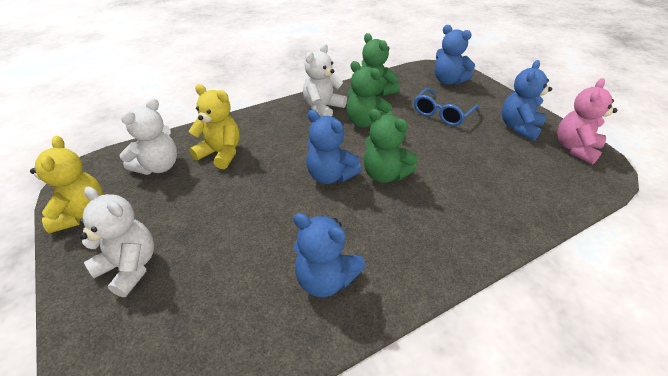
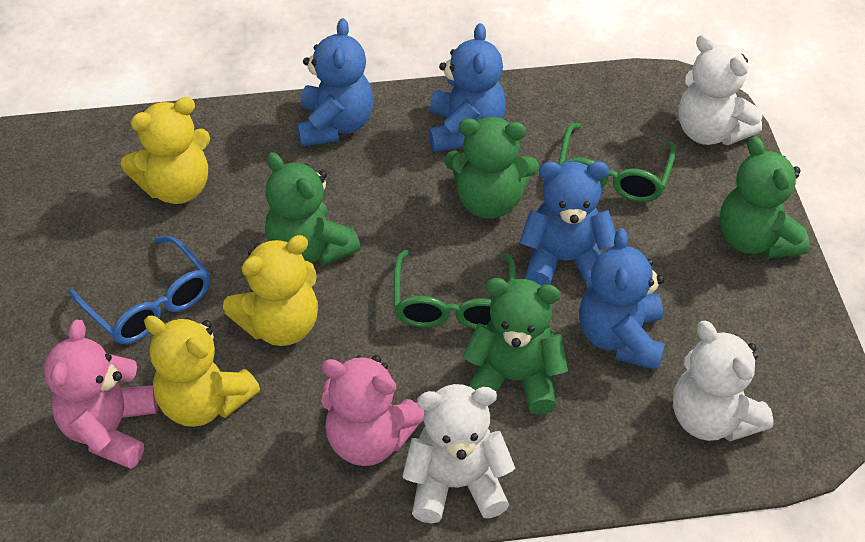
green glasses: none = 0 -> [393,250,516,329] [558,123,677,202] = 2
green teddy bear: [347,61,392,128] [362,33,400,97] [364,109,418,183] = 3 -> [265,152,361,266] [445,117,539,219] [462,278,568,415] [720,136,809,259] = 4
pink teddy bear: [557,78,617,165] = 1 -> [44,320,158,469] [321,355,424,466] = 2
yellow teddy bear: [30,136,104,234] [189,84,240,169] = 2 -> [121,97,210,204] [144,316,260,427] [223,235,318,346] = 3

